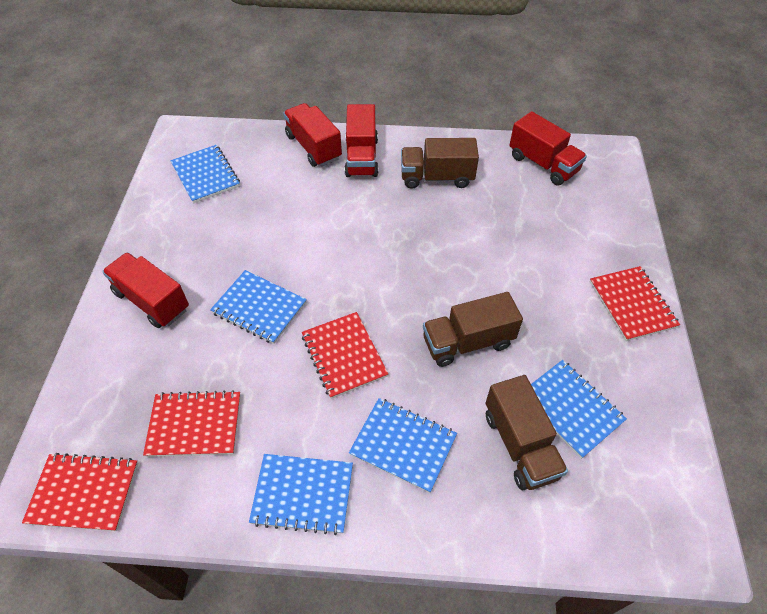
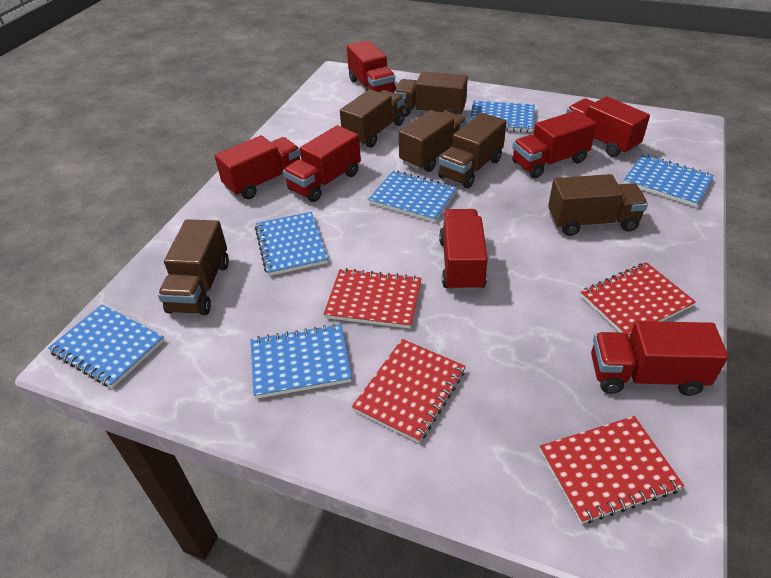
blue notebook: [170,145,240,204] [210,270,307,344] [249,454,353,535] [349,398,457,493] [531,360,627,459] = 5 -> [48,304,165,388] [251,324,352,399] [255,212,328,276] [368,170,457,222] [469,101,535,133] [623,154,714,207] = 6
brown truck: [401,138,479,189] [423,292,523,367] [486,375,568,490] = 3 -> [158,219,229,315] [340,89,405,148] [394,71,468,117] [399,110,467,172] [438,112,507,188] [548,174,648,236] = 6
red truck: [102,252,189,328] [283,103,342,167] [344,104,378,177] [509,111,587,185] = 4 -> [215,135,301,199] [283,125,361,202] [347,40,396,93] [439,209,488,292] [512,110,597,178] [566,96,650,157] [591,321,728,396] = 7

